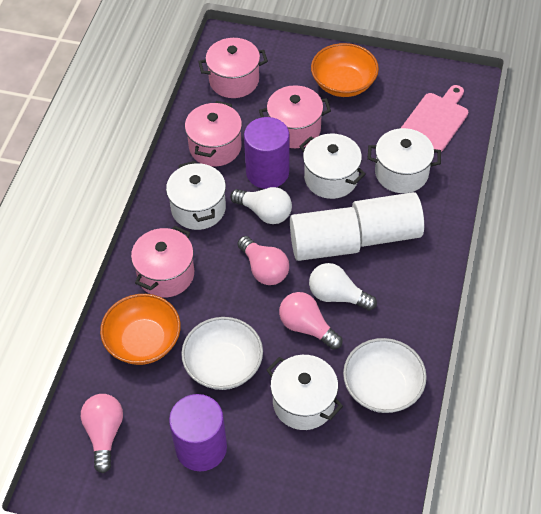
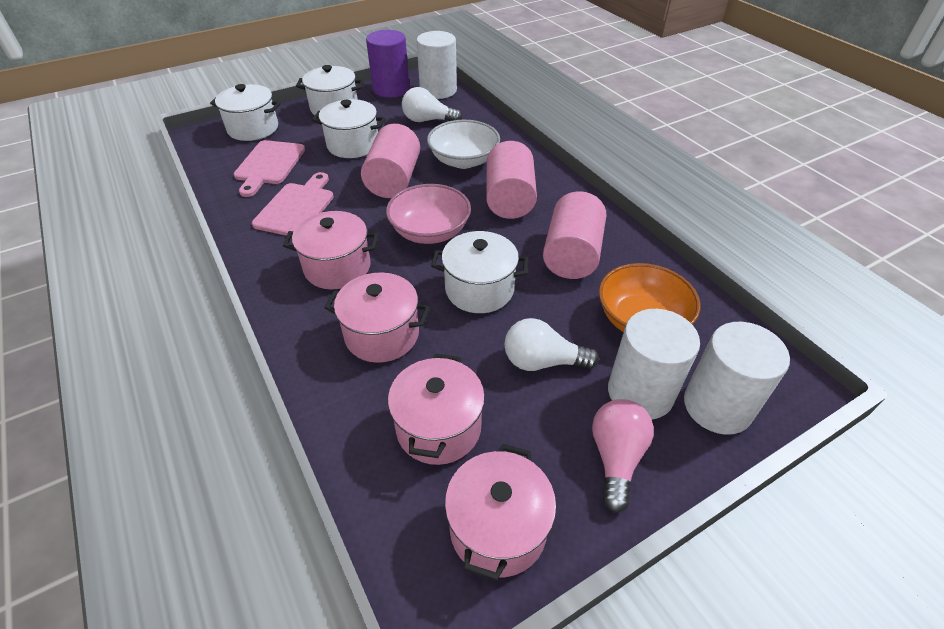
orange bowl: [100,294,181,365] [311,43,379,97] = 2 -> [599,263,701,332] = 1
pink bowl: none = 0 -> [386,184,471,244] = 1
pink cutting board: [401,85,468,152] = 1 -> [234,140,305,197] [252,172,334,237] = 2
pink cylinder: none = 0 -> [361,124,420,198] [486,141,537,219] [543,191,606,279] = 3
pink light bulb: [81,394,123,473] [237,236,289,285] [279,292,342,350] = 3 -> [592,399,654,513] = 1
purple cylinder: [169,394,227,471] [244,117,289,189] = 2 -> [366,30,410,98] = 1
white bowl: [181,317,263,390] [343,338,427,413] = 2 -> [427,120,500,169] = 1
white cylinder: [290,207,361,261] [352,192,424,247] = 2 -> [416,31,457,99] [608,309,700,420] [684,322,790,435] = 3

